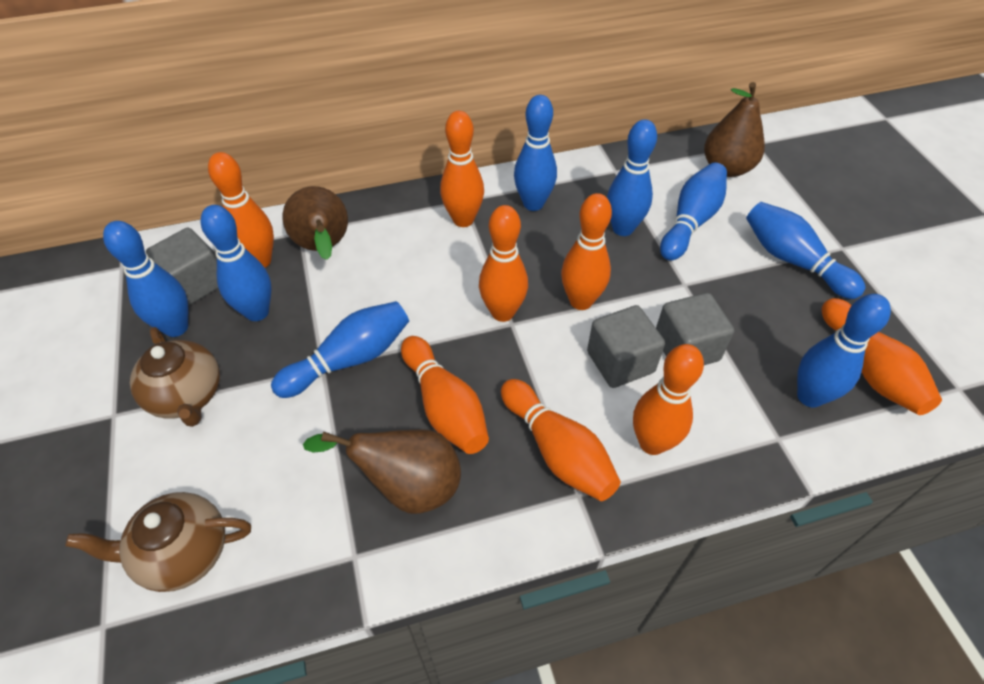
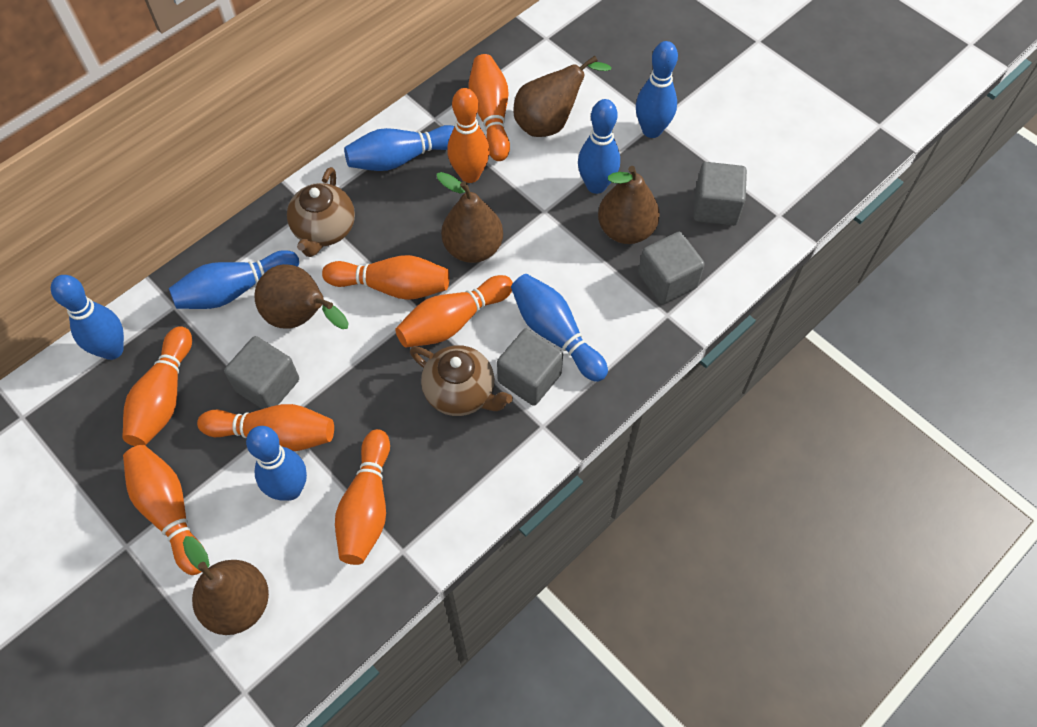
blue bowling pin: [103,221,188,337] [200,205,272,321] [271,301,409,398] [514,95,557,211] [607,119,657,236] [660,162,727,260] [746,202,865,299] [797,294,891,407] = 8 -> [51,275,124,360] [169,250,299,309] [246,426,307,501] [344,125,455,171] [511,274,608,382] [578,99,620,194] [636,41,678,138] = 7
brown pear: [283,186,348,260] [303,429,461,514] [704,82,765,177] = 3 -> [183,536,269,635] [254,264,349,329] [436,172,503,263] [513,56,611,137] [598,166,660,244] = 5
grey cube: [146,228,218,306] [587,305,665,388] [656,293,734,365] = 3 -> [224,336,299,409] [497,329,563,406] [638,232,705,304] [693,162,747,226] = 4

